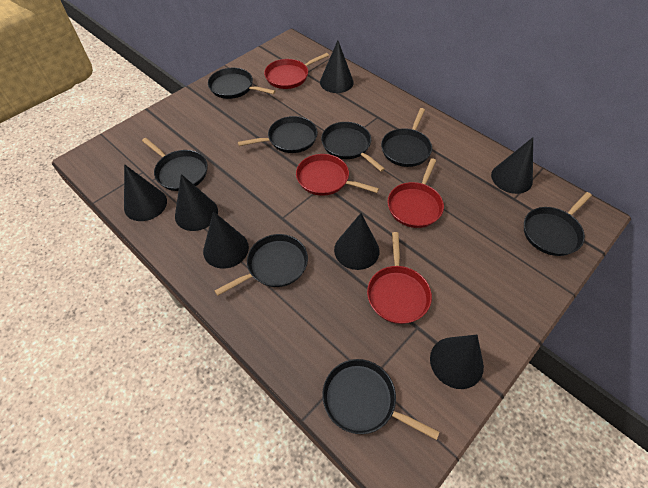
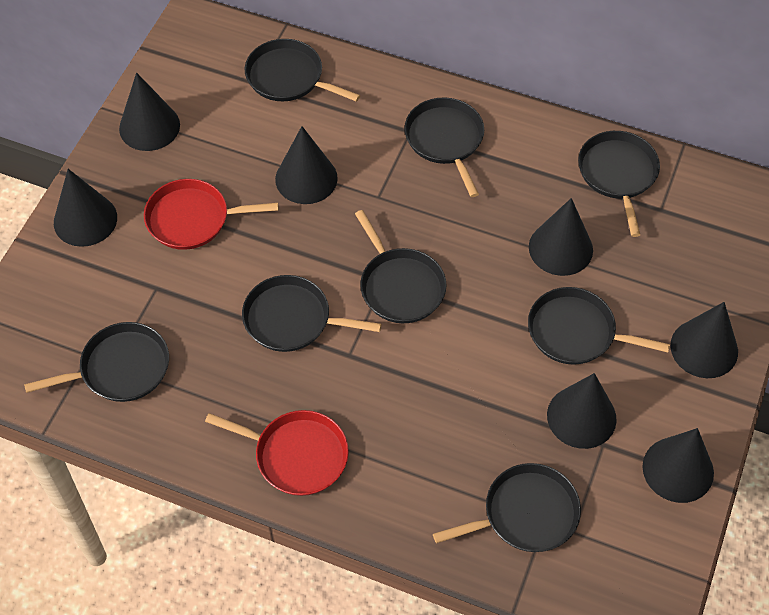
red pan: [264,53,329,89] [296,154,379,196] [367,232,432,324] [388,158,444,228] = 4 -> [144,179,279,250] [205,410,349,496] = 2

